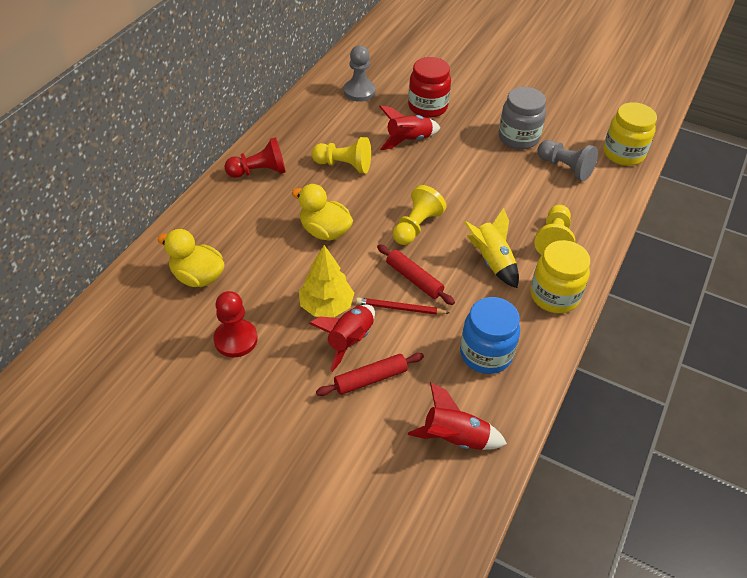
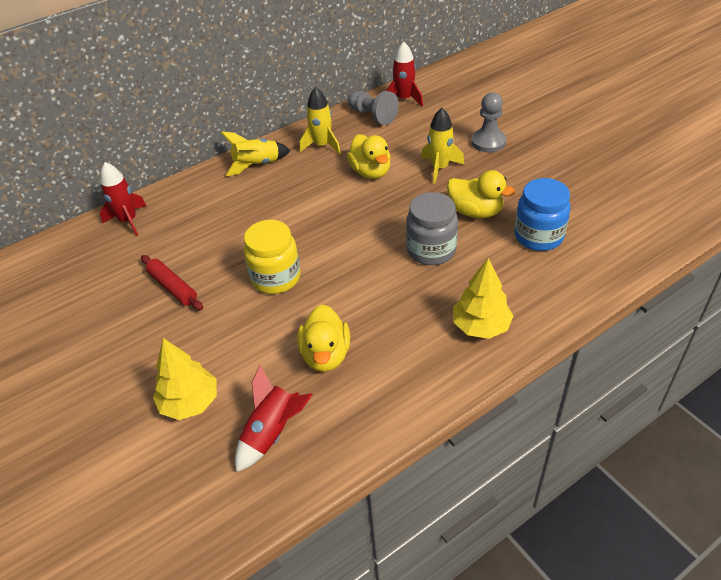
red jar: [408,57,451,118] = 1 -> none = 0
red pawn: [213,291,258,357] [225,137,286,178] = 2 -> none = 0
red pencil: [356,298,450,315] = 1 -> none = 0
red rolling pin: [316,353,424,396] [377,244,455,305] = 2 -> [141,255,203,310] = 1
yellow duck: [158,229,224,287] [292,184,353,241] = 2 -> [297,304,350,372] [347,134,391,179] [447,170,515,218] = 3
yellow jar: [531,240,590,313] [603,102,657,166] = 2 -> [244,220,300,294] = 1
yellow pawn: [312,137,371,173] [393,185,446,245] [534,205,575,255] = 3 -> none = 0
yellow rocket: [464,208,519,288] = 1 -> [221,131,291,176] [299,87,341,155] [421,108,464,184] = 3
yellow tree: [299,245,354,317] = 1 -> [153,338,217,420] [453,258,513,339] = 2

